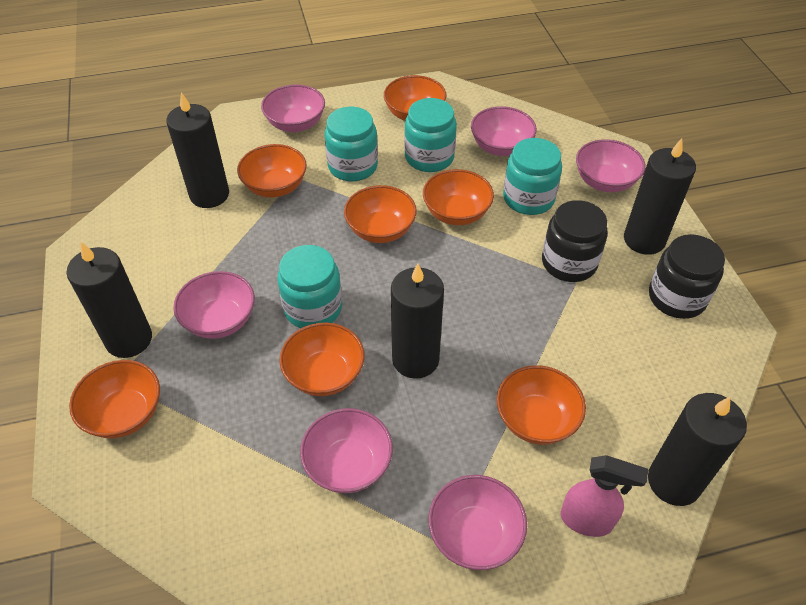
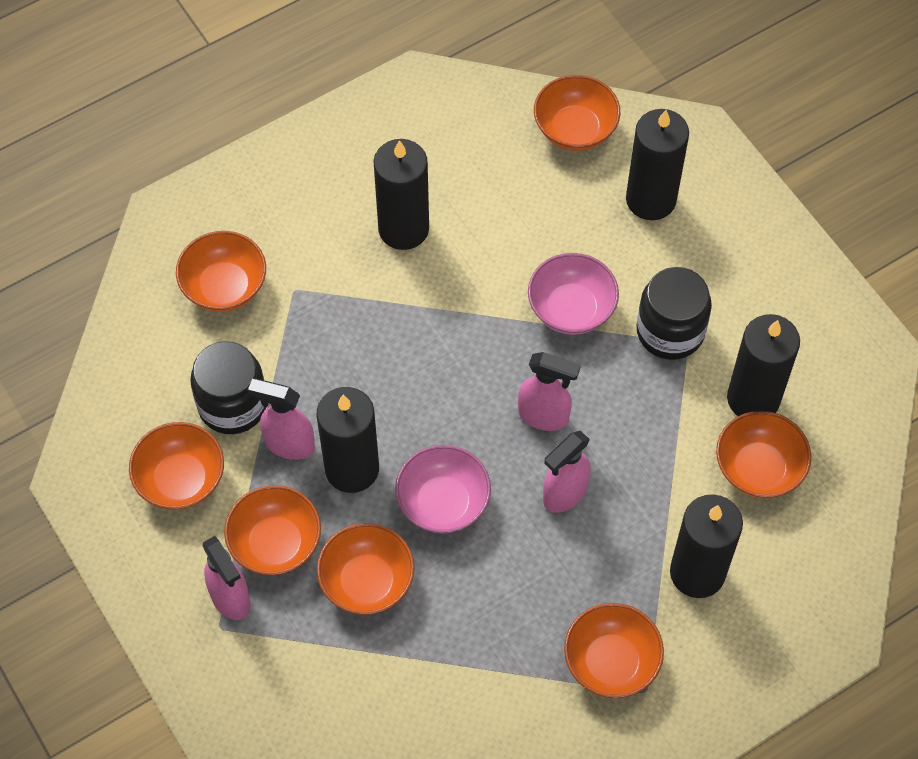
pink bowl: [173,271,255,339] [261,85,325,132] [300,408,393,493] [428,475,527,570] [471,106,537,156] [576,139,645,192] = 6 -> [395,445,491,534] [528,253,619,335] = 2
pink spray bottle: [560,455,648,537] = 1 -> [203,536,251,620] [248,378,315,460] [518,352,581,431] [543,431,591,513] = 4
turquoise jar: [277,245,342,328] [324,106,378,181] [404,98,457,172] [503,138,562,215] = 4 -> none = 0

